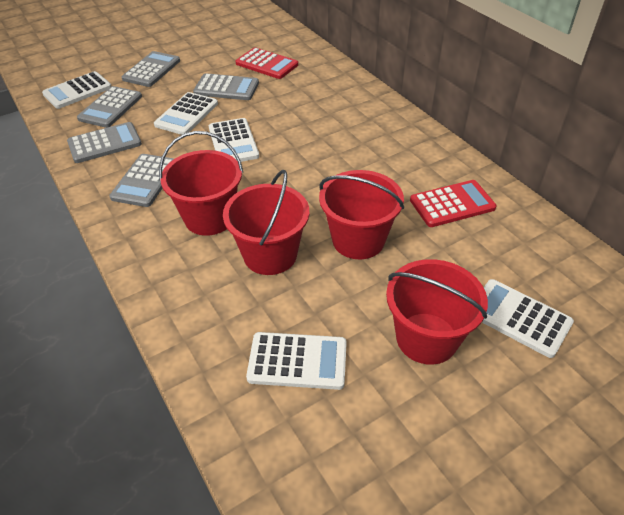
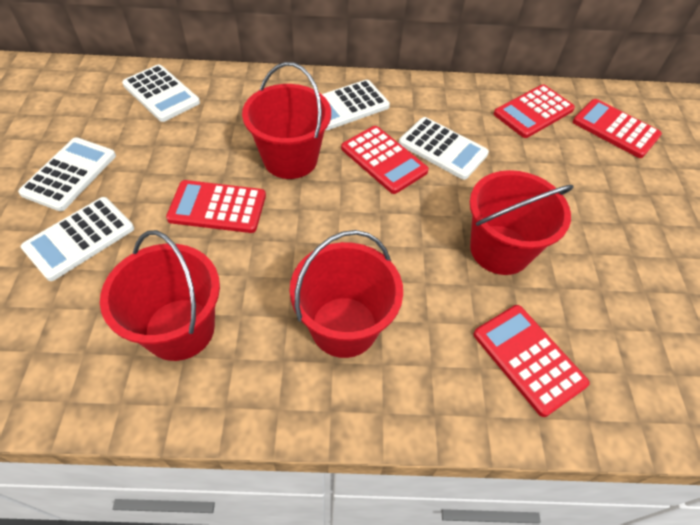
grey calculator: [67,122,142,163] [77,86,142,128] [109,154,174,207] [122,51,180,87] [193,73,259,100] = 5 -> none = 0
red calculator: [236,47,298,79] [410,180,497,227] = 2 -> [166,180,266,233] [341,126,429,194] [474,305,590,417] [494,85,575,138] [573,99,662,158] = 5

